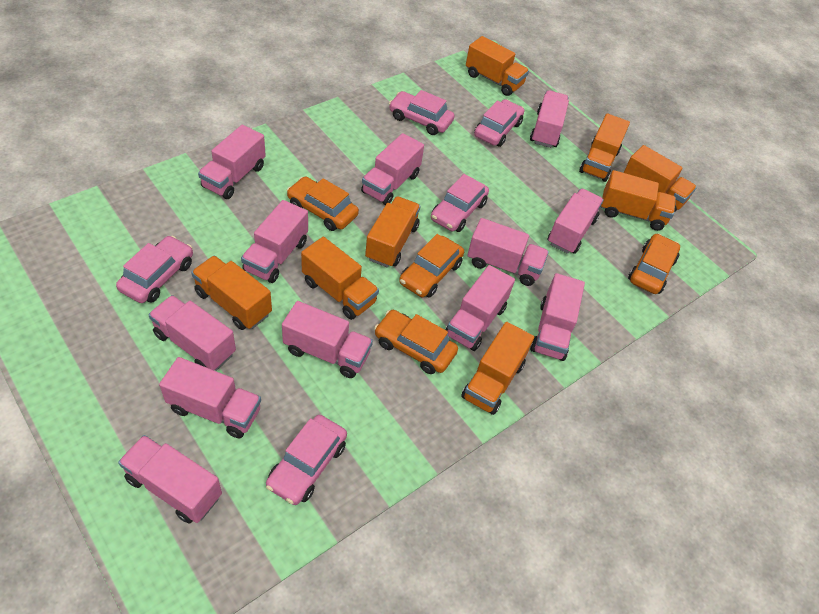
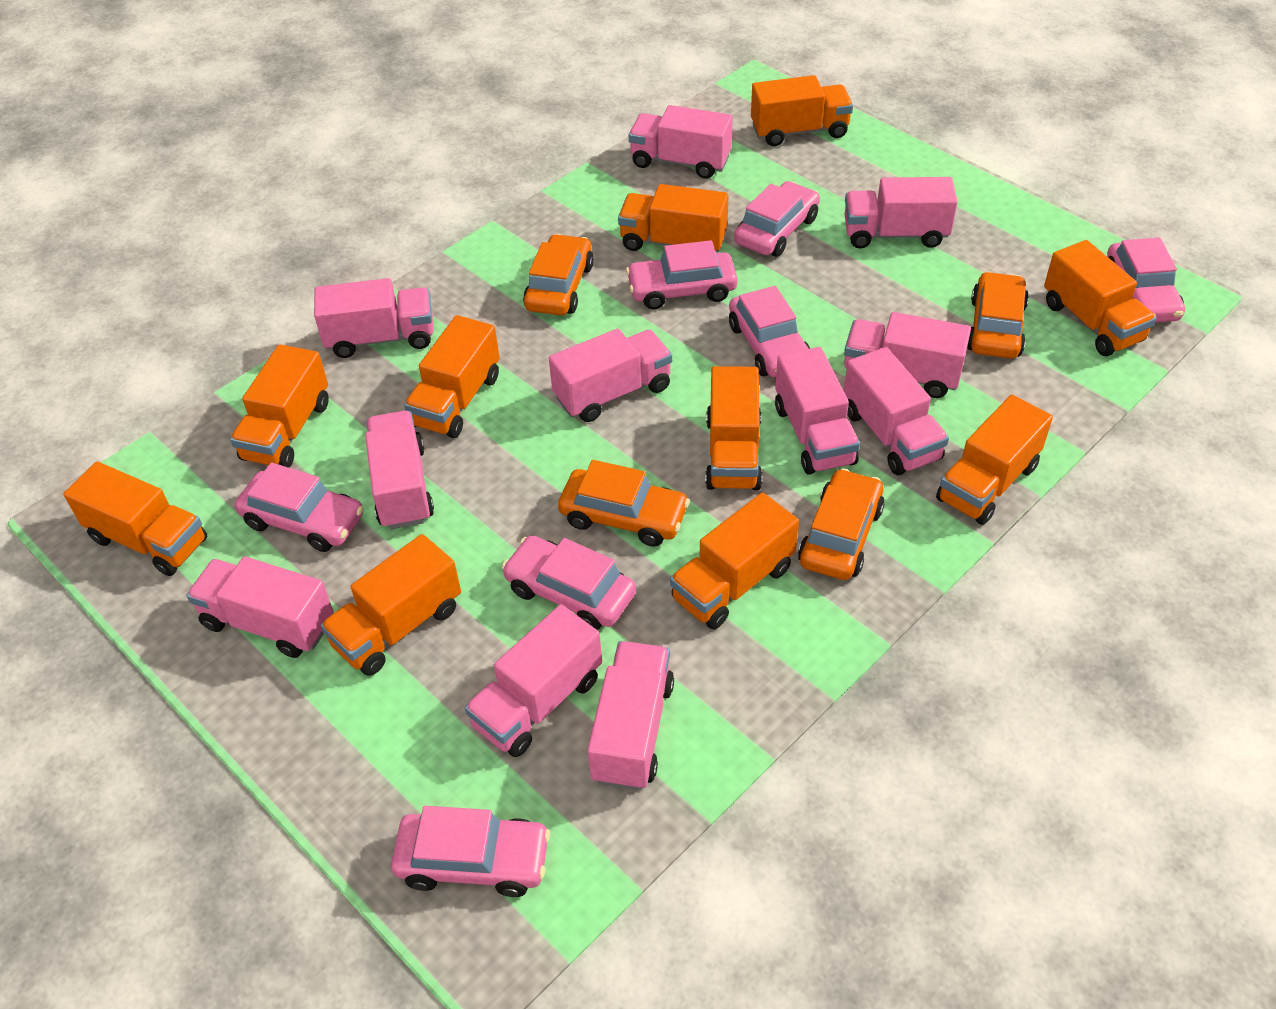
orange truck: [191,256,272,330] [301,237,379,320] [365,196,421,268] [461,322,534,415] [466,36,529,96] [579,113,630,182] [601,170,676,231] [624,145,697,212] = 8 -> [64,462,207,576] [230,344,329,468] [320,534,461,676] [404,315,500,438] [618,184,728,252] [670,493,799,629] [705,366,763,491] [751,75,853,146] [936,395,1053,525] [1044,240,1156,356] = 10
pink car: [116,236,193,303] [266,415,347,505] [389,90,454,135] [431,174,489,232] [474,99,524,147] = 5 -> [235,463,364,552] [391,806,550,897] [502,535,636,630] [626,240,738,309] [729,286,810,377] [734,181,820,257] [1107,237,1185,323] = 7
pink truck: [118,435,222,523] [148,295,236,371] [159,357,261,438] [198,125,266,199] [241,200,308,283] [282,301,373,378] [361,133,424,205] [445,265,515,351] [467,218,549,286] [530,90,569,148] [530,273,585,361] [548,189,604,254] = 12 -> [186,557,333,658] [314,278,434,358] [365,411,434,529] [465,604,602,757] [549,329,672,422] [587,641,674,790] [629,105,733,179] [775,347,860,475] [844,177,958,248] [844,312,971,398] [844,347,949,475] = 11

